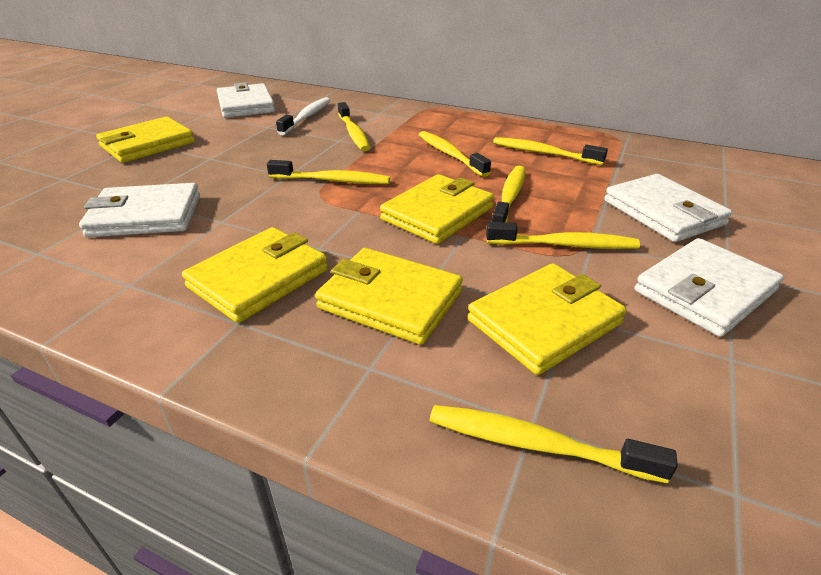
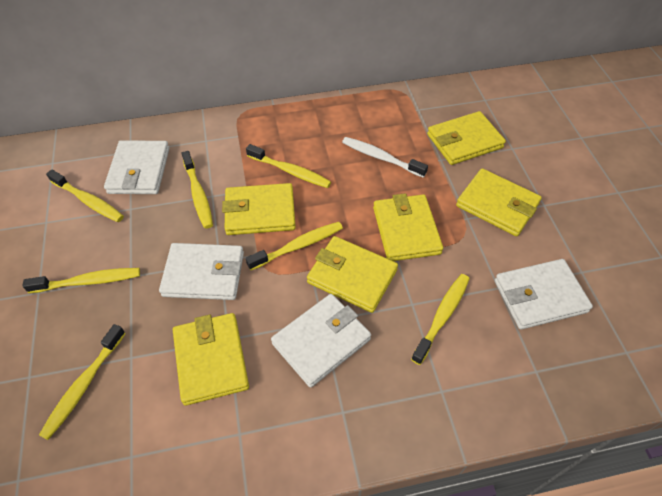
yellow wallet: [96,117,195,163] [182,227,328,323] [315,248,463,345] [380,174,494,244] [468,263,627,375] = 5 -> [173,313,249,406] [222,183,296,235] [307,236,398,313] [373,193,443,261] [427,111,506,165] [456,168,542,236] = 6

